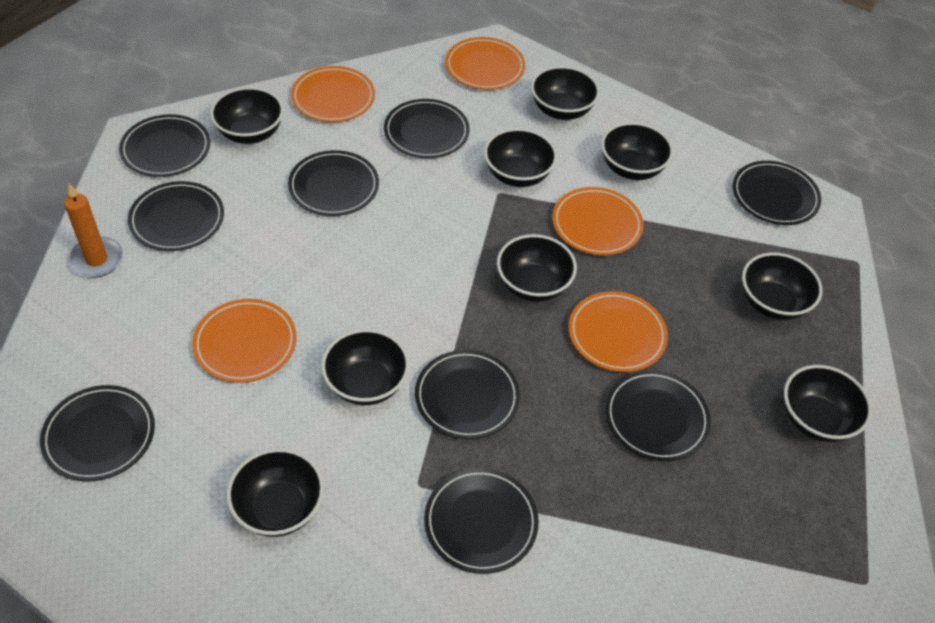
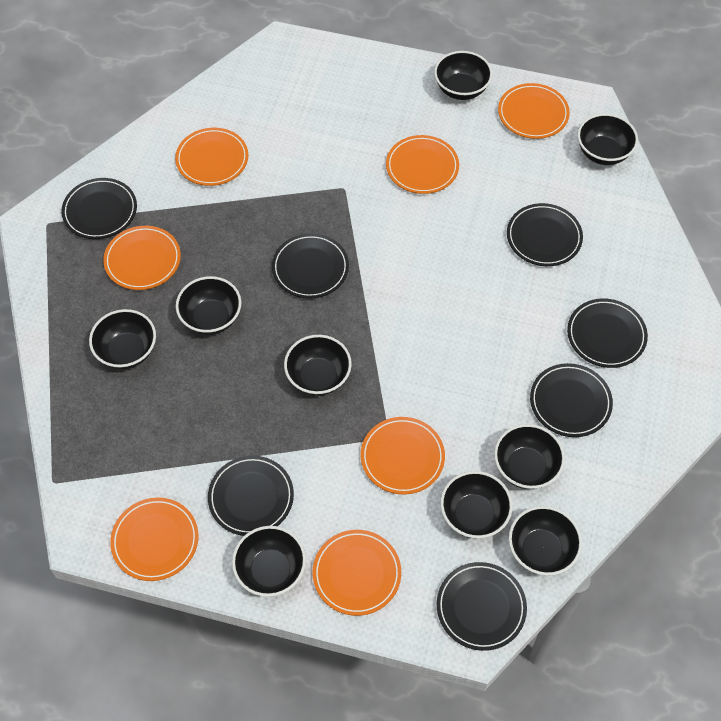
black plate: [40,385,155,482] [119,114,210,177] [128,181,224,251] [288,150,379,216] [384,99,470,158] [415,350,520,439] [424,468,539,574] [605,370,711,461] [733,161,821,225] = 9 -> [61,178,137,239] [208,456,294,536] [272,233,349,299] [437,562,527,651] [507,203,583,266] [530,363,613,437] [567,299,648,368] = 7
orange candle: [64,183,123,278] = 1 -> none = 0
orange plate: [192,299,297,383] [291,66,375,122] [445,37,525,90] [552,187,644,255] [569,291,668,372] = 5 -> [103,226,181,290] [110,497,199,581] [175,128,248,186] [312,530,401,616] [361,417,445,494] [386,135,459,194] [498,83,570,139] = 7

